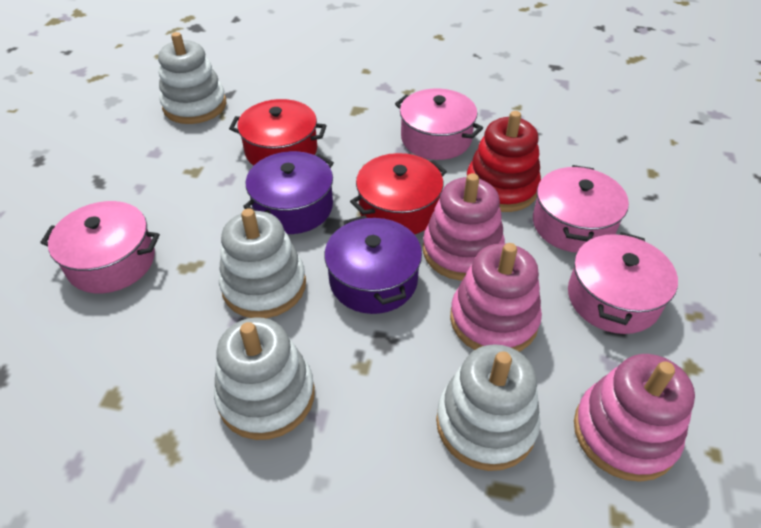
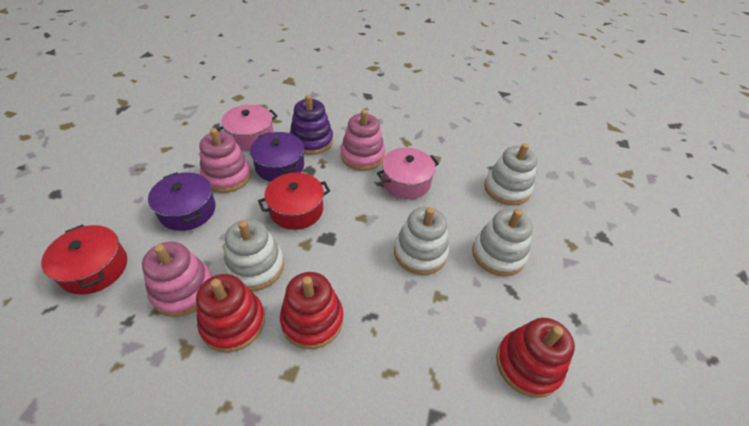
pink pot: [40,201,160,293] [395,88,483,160] [533,165,629,253] [568,232,678,334] = 4 -> [217,105,278,151] [377,148,439,199] = 2
purple stacking toy: none = 0 -> [290,95,333,155] = 1
red stacking toy: [467,111,541,212] = 1 -> [196,274,265,353] [280,272,343,349] [496,318,575,398] = 3

